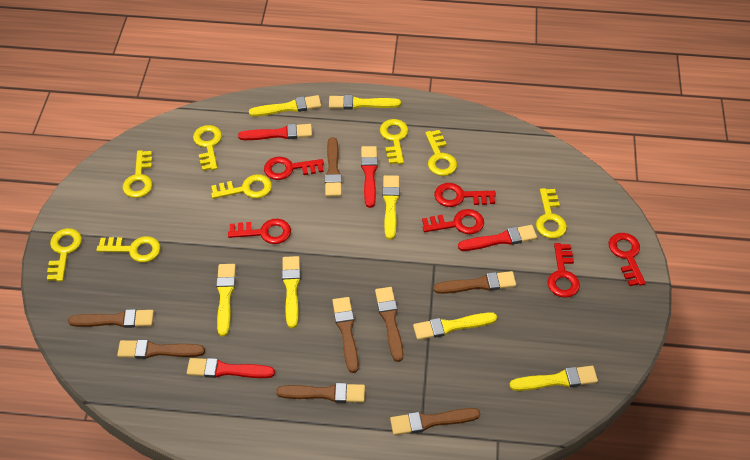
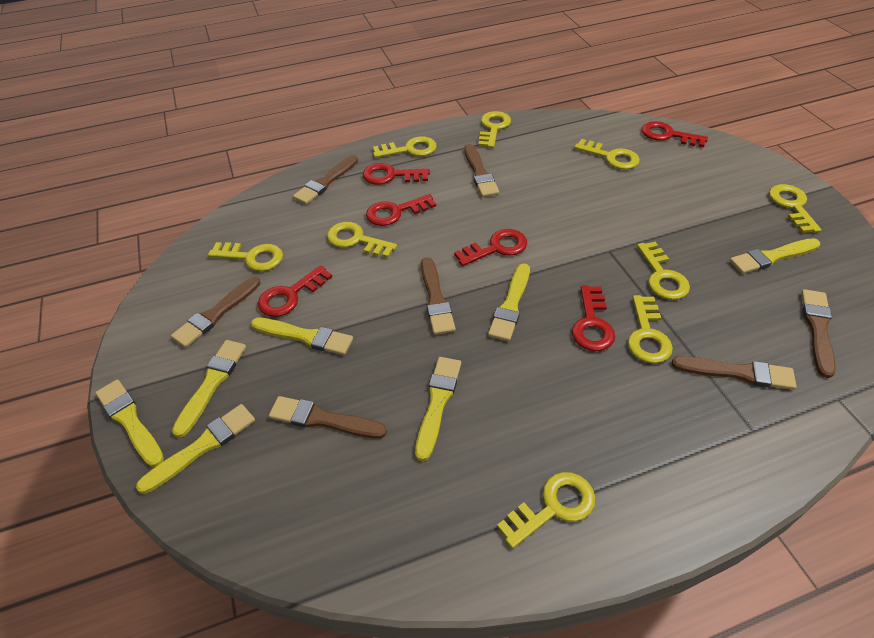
brown brush: [68,309,154,328] [117,339,205,359] [276,383,365,403] [325,137,342,197] [332,297,359,373] [375,287,404,362] [390,408,480,435] [433,271,516,294] = 8 -> [171,277,260,348] [269,396,387,439] [293,155,358,204] [421,257,456,335] [464,144,499,197] [672,356,797,390] [801,289,836,378] = 7
red brush: [187,358,275,378] [238,124,312,140] [361,146,378,208] [458,225,537,251] = 4 -> none = 0
yellow key: [47,228,82,282] [96,236,161,262] [122,150,153,198] [193,125,222,171] [211,174,272,199] [380,119,409,164] [425,130,457,176] [536,188,567,239] = 8 -> [208,242,283,271] [327,222,397,258] [373,136,437,158] [478,111,511,148] [497,472,595,549] [574,139,640,169] [628,295,673,363] [637,242,690,300] [769,184,821,233] = 9

